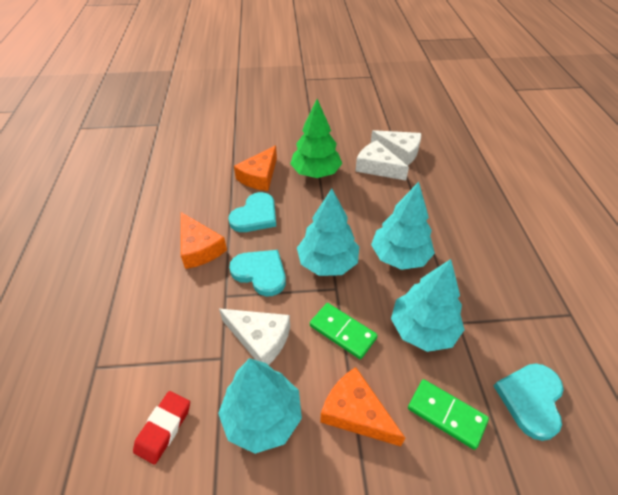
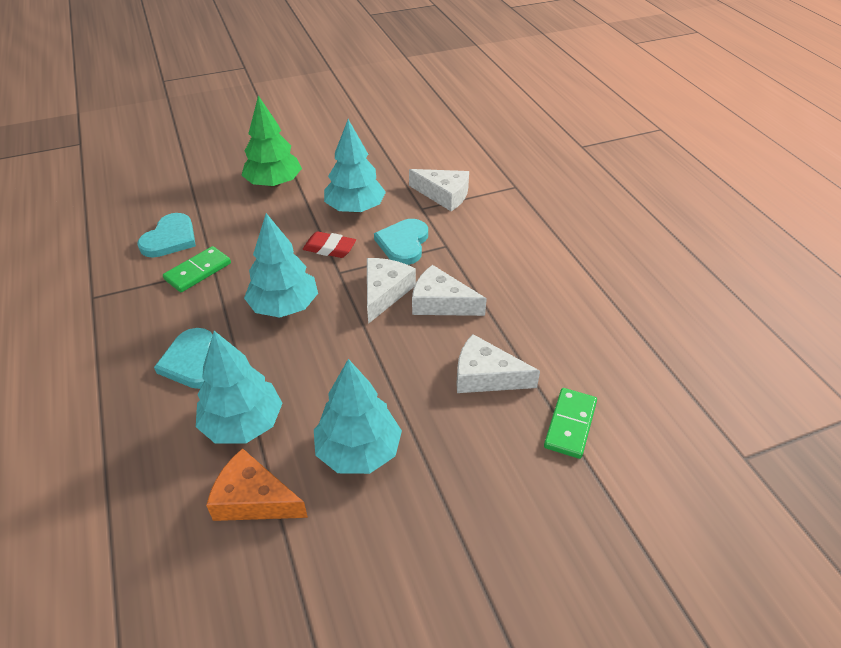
orange cheese: [181,212,227,269] [234,145,277,191] [320,367,405,447] = 3 -> [206,448,308,521] = 1
white cheese: [219,309,290,365] [355,140,409,181] [371,130,421,166] = 3 -> [367,258,416,324] [409,169,469,211] [412,265,487,316] [457,334,540,393] = 4

